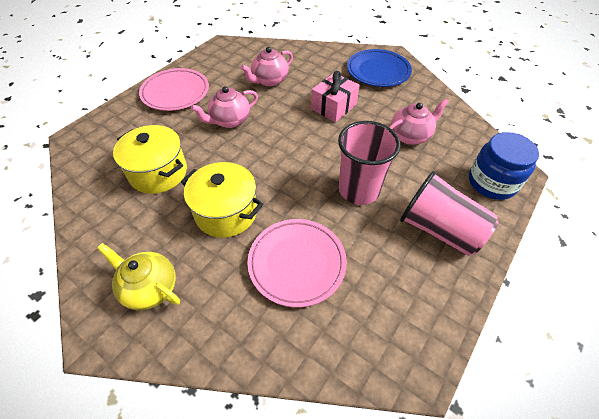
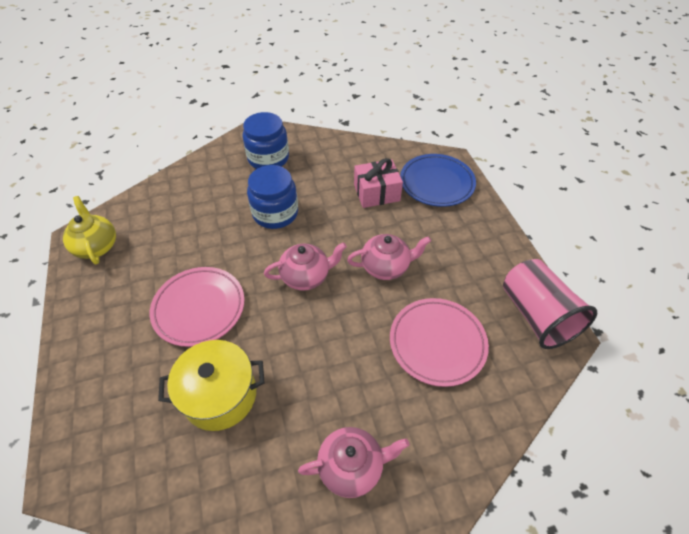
blue jar: [468,132,539,200] = 1 -> [243,112,289,169] [247,165,298,229] = 2
pink cup: [338,121,401,205] [400,171,498,256] = 2 -> [503,259,597,349] = 1
yellow pot: [113,125,187,194] [181,162,263,238] = 2 -> [158,340,265,431] = 1

